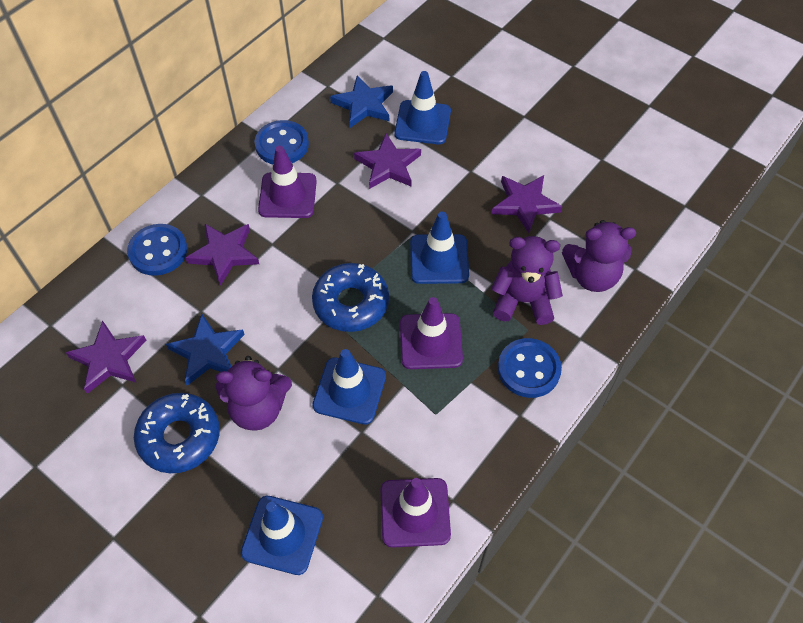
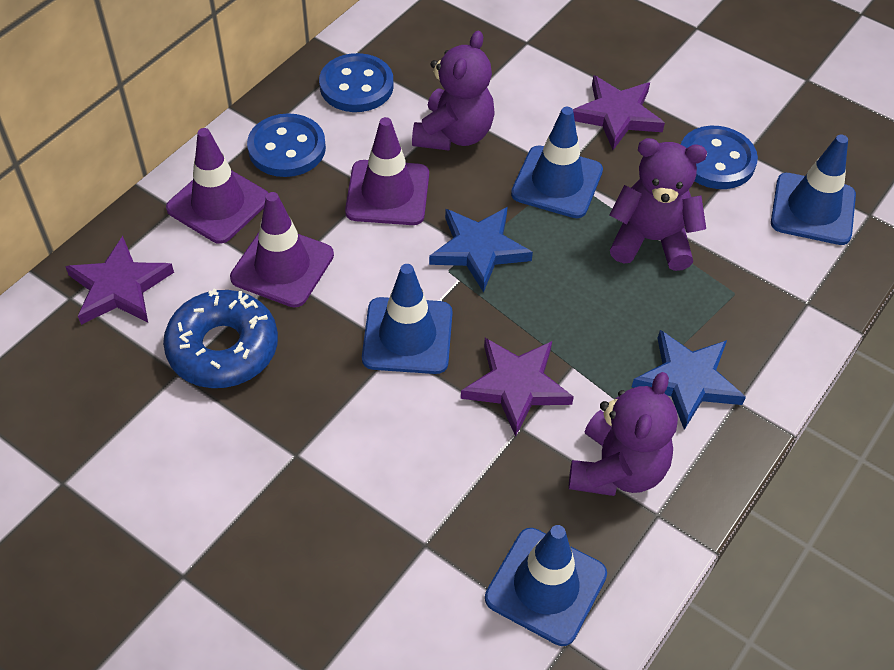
blue donut: [134,393,220,473] [312,263,389,332] = 2 -> [163,289,278,388] = 1
purple star: [65,321,147,394] [185,224,259,286] [354,133,421,189] [492,175,563,233] = 4 -> [65,236,174,325] [461,338,574,437] [573,75,665,150] = 3

